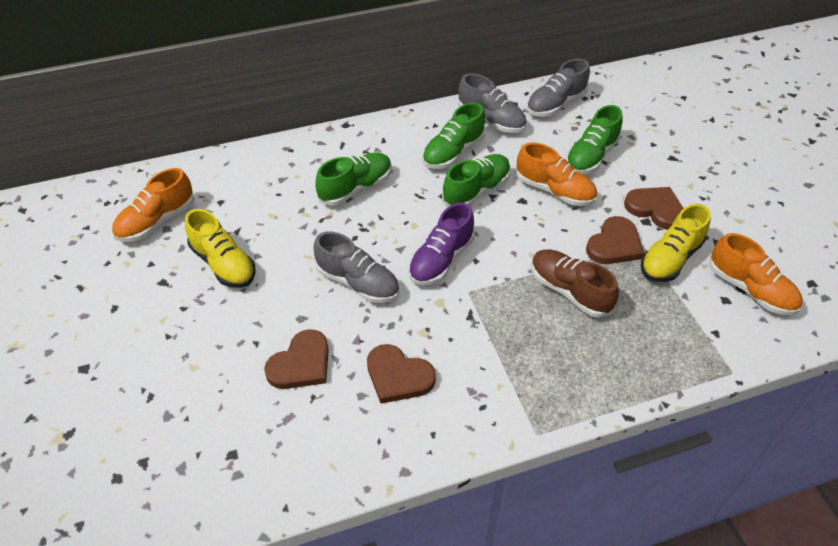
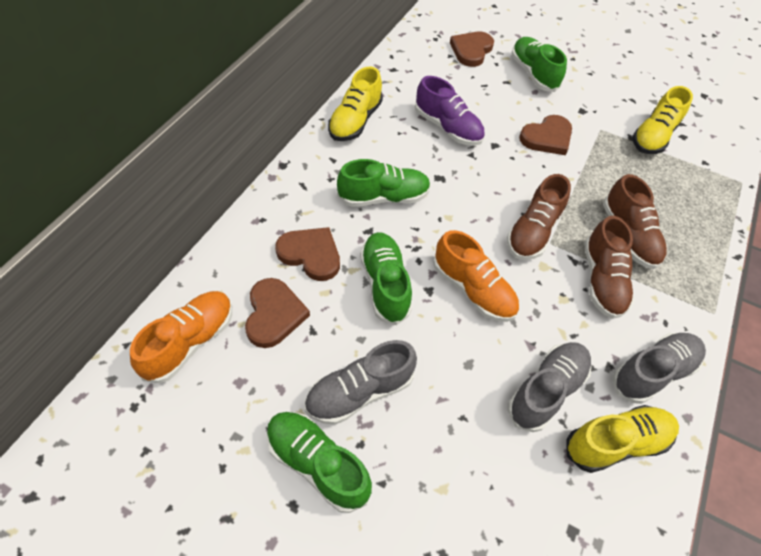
brown shoe: [532,249,619,317] = 1 -> [507,174,571,260] [584,216,634,319] [603,174,667,269] = 3
orange shoe: [112,168,195,242] [517,143,597,206] [710,233,803,315] = 3 -> [130,291,232,383] [433,230,519,322] = 2
yellow shoe: [185,209,256,288] [641,204,711,282] = 2 -> [328,67,383,141] [566,405,679,473] [632,86,693,154] = 3

